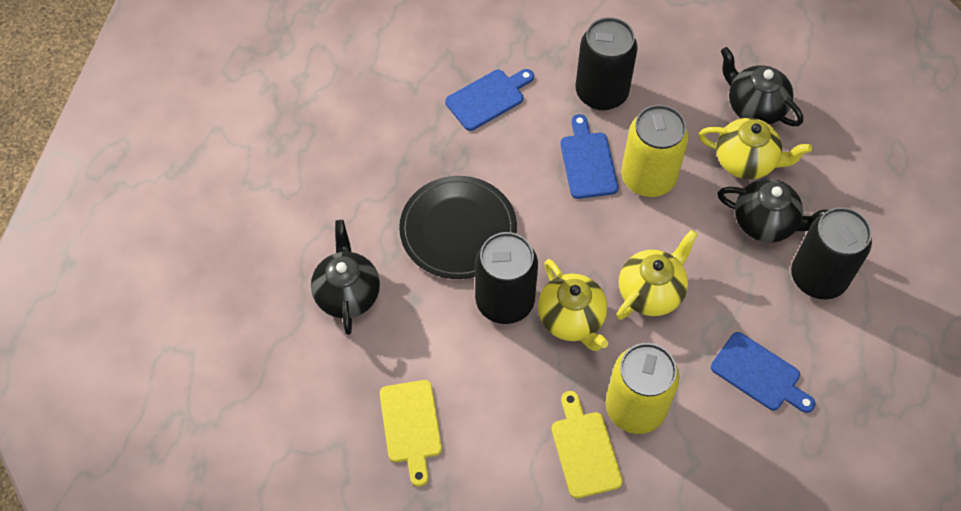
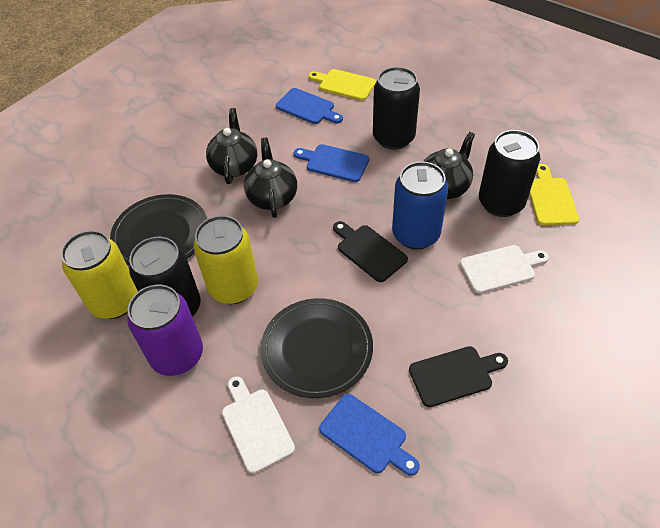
black cutting board: none = 0 -> [333,221,408,282] [409,346,508,407] = 2
black plate: [399,176,517,279] = 1 -> [110,194,207,266] [261,298,373,398] = 2
blue can: none = 0 -> [392,162,448,250] = 1
purple can: none = 0 -> [127,285,203,376] = 1
white cutting board: none = 0 -> [222,376,295,474] [460,245,549,294] = 2
yellow teapot: [538,259,608,351] [617,230,698,320] [699,118,812,179] = 3 -> none = 0

